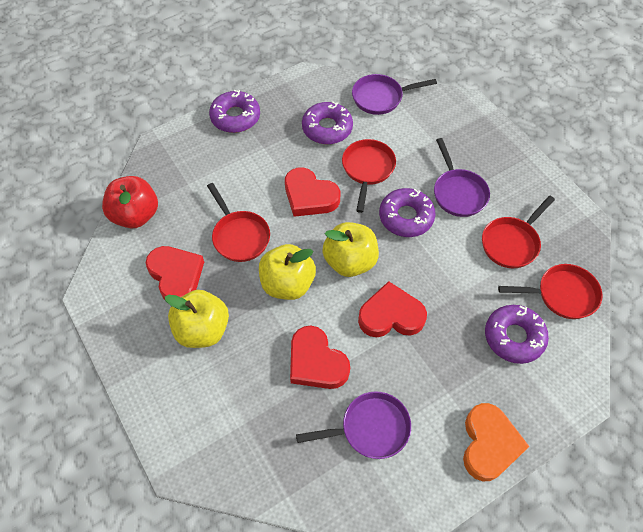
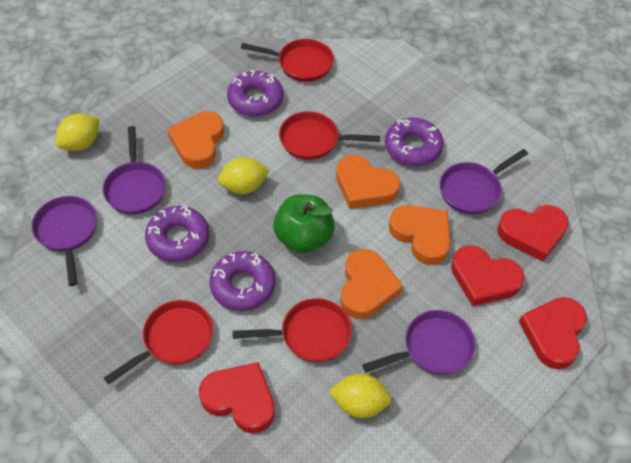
green apple: none = 0 -> [273,194,335,253] = 1
orange heart: [463,403,529,481] = 1 -> [167,111,224,169] [336,155,400,209] [340,249,403,319] [389,205,450,265] = 4
purple pan: [296,391,411,459] [352,74,437,115] [434,138,490,217] = 3 -> [32,196,97,286] [103,126,166,215] [362,310,476,375] [440,149,528,214] = 4
red apple: [102,176,158,228] = 1 -> none = 0
yellow apple: [165,290,229,348] [259,244,316,300] [322,222,379,277] = 3 -> none = 0
yellow lemon: none = 0 -> [55,114,99,151] [218,157,270,194] [329,374,392,418] = 3

